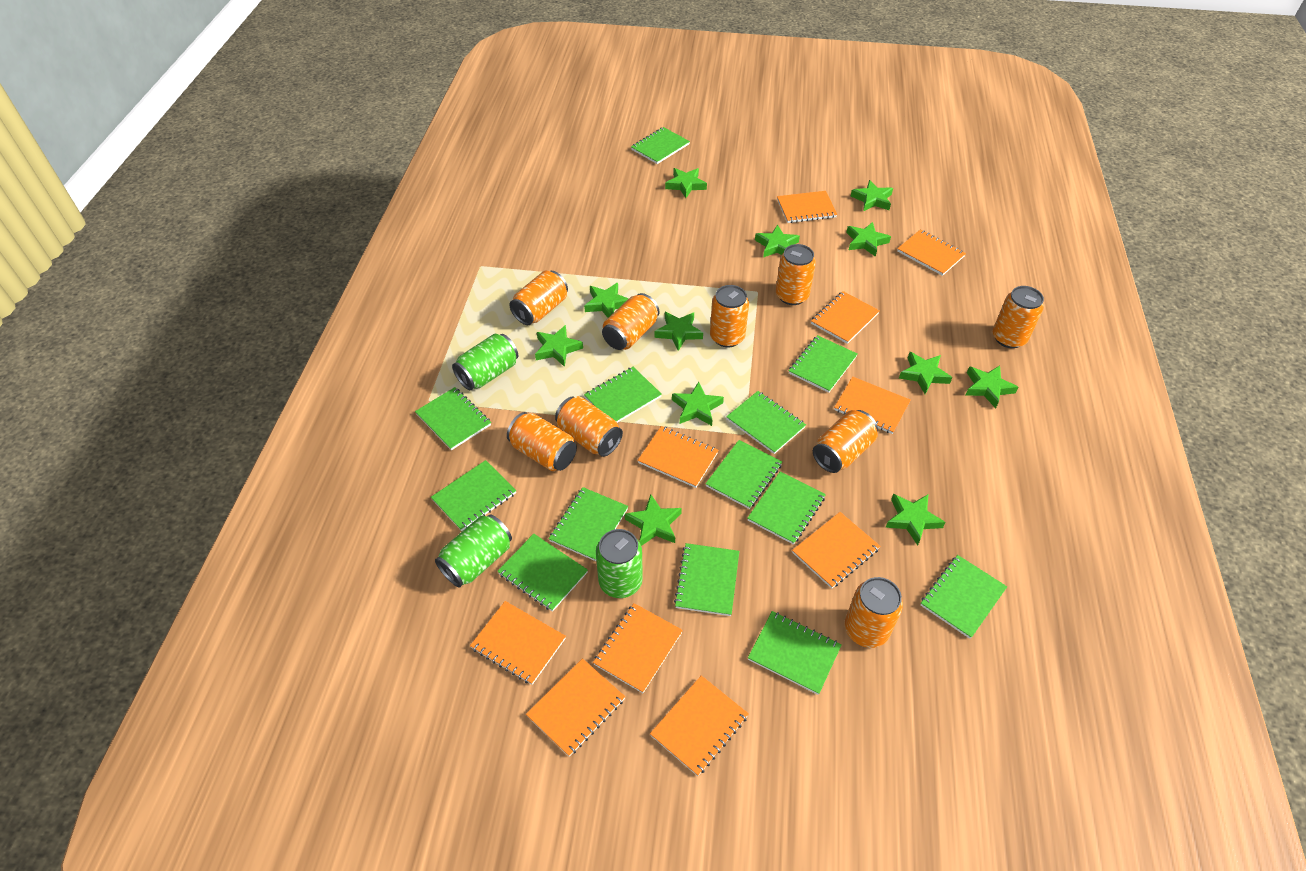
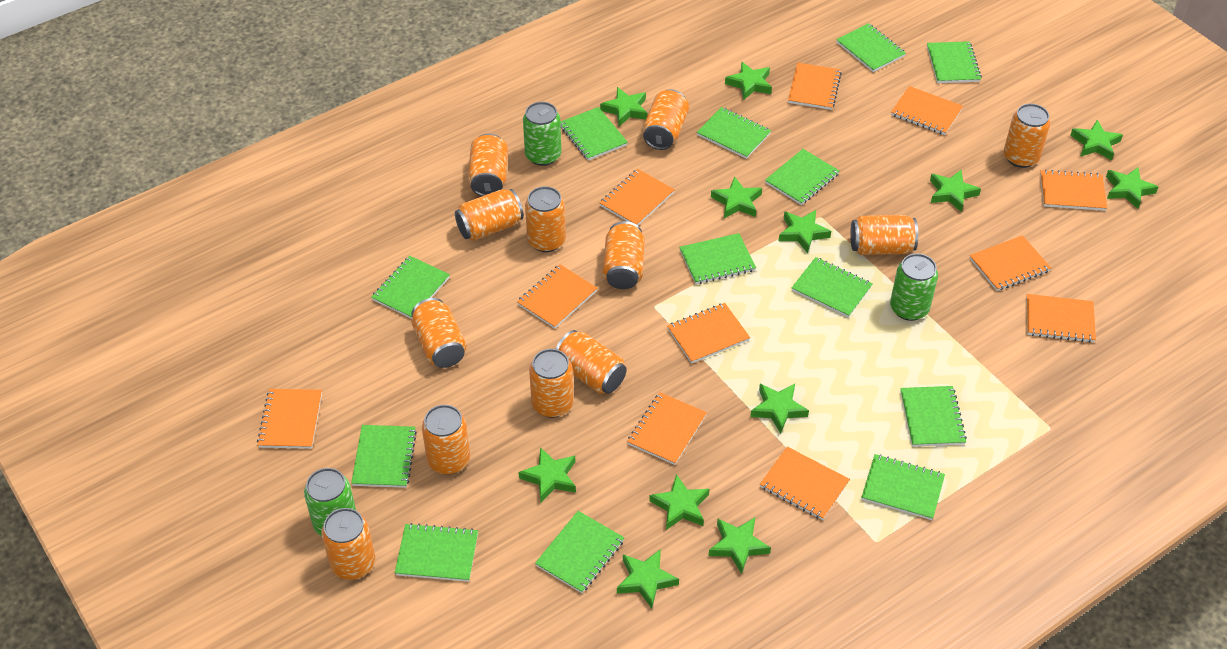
orange can: [507,412,577,471] [510,271,568,325] [555,396,623,457] [602,293,659,350] [710,285,749,347] [776,244,816,305] [813,410,878,473] [845,577,903,648] [993,286,1044,348] = 9 -> [321,508,375,580] [411,298,467,368] [422,405,470,474] [455,189,524,241] [468,133,508,196] [525,186,566,252] [529,349,574,418] [556,330,627,394] [603,221,645,289] [643,89,689,150] [850,215,918,255] [1004,104,1050,168] = 12
orange notebook: [470,601,566,685] [526,658,625,757] [593,603,683,693] [638,426,719,488] [650,675,749,776] [777,191,837,223] [792,512,880,589] [811,291,880,344] [834,377,910,434] [897,230,966,276] = 10 -> [257,389,322,449] [517,264,597,329] [600,169,675,225] [627,392,707,465] [667,303,750,364] [760,447,850,520] [788,63,842,110] [891,86,963,135] [969,235,1051,291] [1026,294,1096,343] [1040,170,1107,211] = 11

